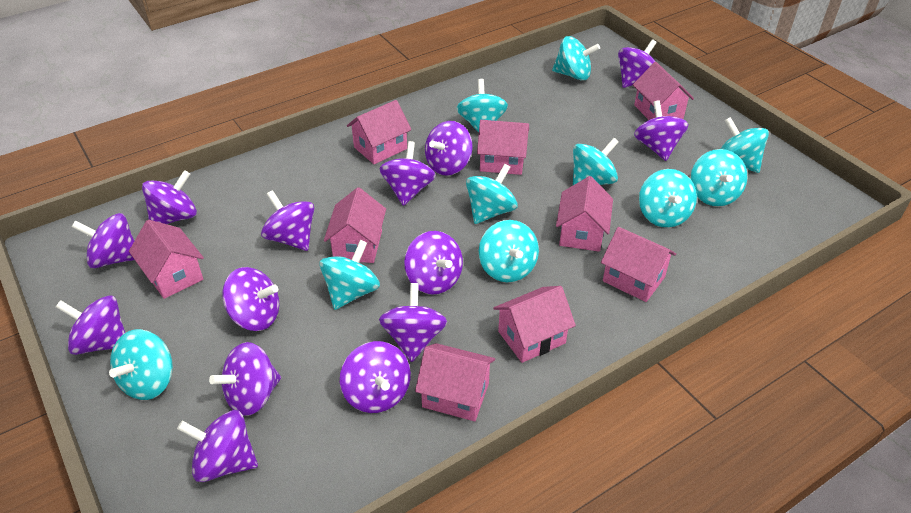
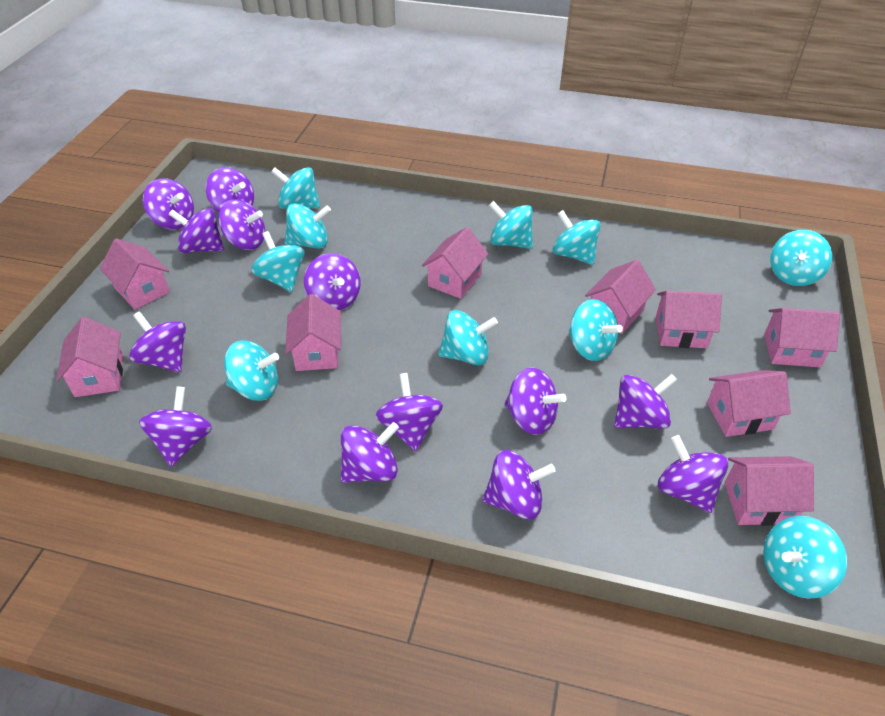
purple spinning top: [56,295,125,355] [72,213,134,268] [142,170,197,224] [177,410,258,482] [209,342,281,416] [222,267,279,331] [261,190,314,251] [340,341,411,413] [379,141,436,206] [379,283,447,362] [404,231,463,295] [425,121,473,176] [618,39,657,88] [634,100,688,161] = 14 -> [129,311,186,372] [139,386,212,466] [143,178,194,229] [168,208,224,253] [206,167,254,213] [218,199,265,250] [304,253,360,310] [341,422,399,483] [376,373,443,451] [482,450,556,520] [504,367,566,435] [614,374,677,429] [658,435,728,513] = 13

